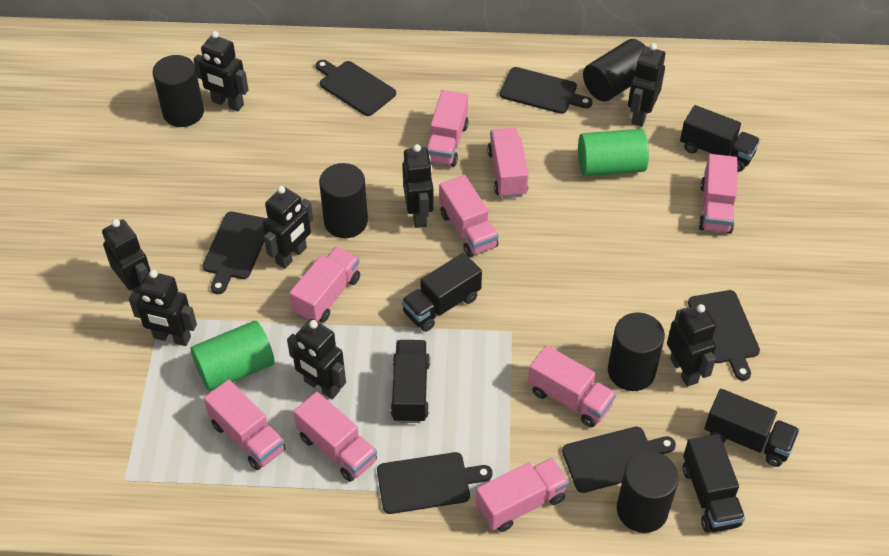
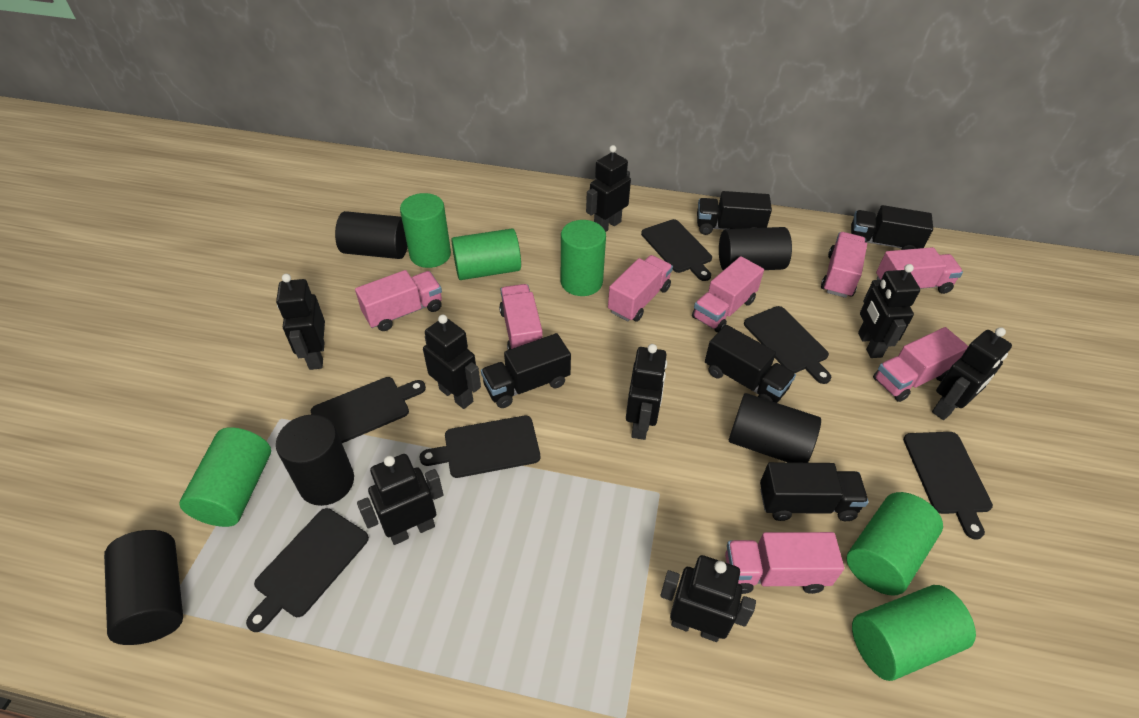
green cylinder: [191,321,275,391] [578,129,649,176] = 2 -> [179,427,271,527] [400,193,451,268] [451,229,521,280] [561,220,606,296] [846,492,943,596] [852,585,976,681] = 6
pink truck: [204,380,286,470] [289,247,360,323] [293,392,377,482] [427,90,468,167] [439,175,498,257] [476,458,569,532] [487,128,529,198] [528,345,616,428] [699,154,738,234] = 9 -> [355,270,442,331] [499,284,543,350] [608,255,673,322] [692,256,764,333] [725,532,844,594] [821,232,867,298] [873,327,968,402] [876,247,963,294] = 8

